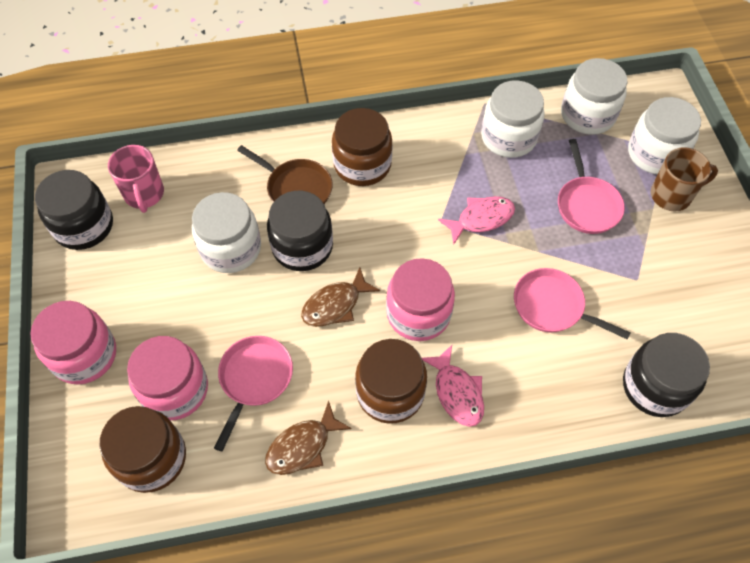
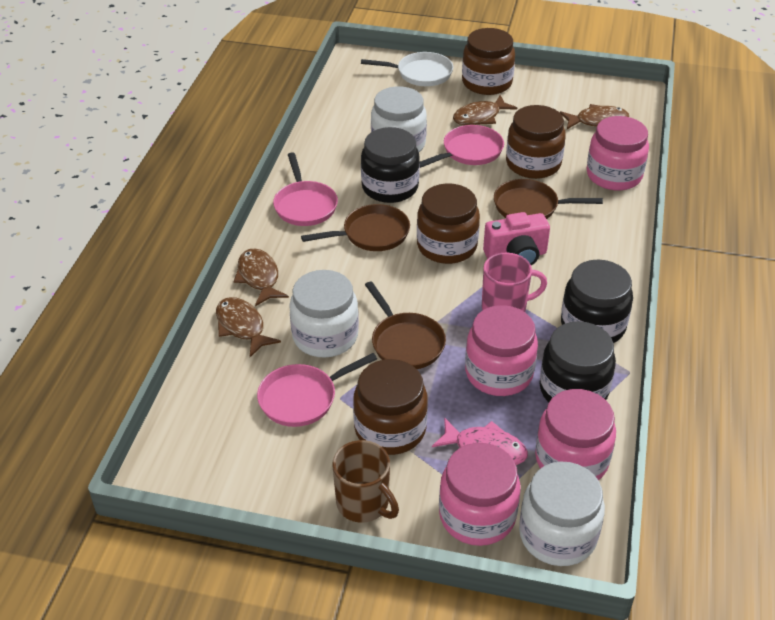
brown fish: [265,401,352,475] [301,267,380,327] = 2 -> [216,297,281,357] [234,249,289,306] [453,95,517,125] [560,104,629,129] = 4
brown jar: [99,406,186,493] [332,108,392,186] [355,339,427,424] = 3 -> [353,359,428,455] [417,183,480,264] [462,28,515,95] [506,105,566,179] = 4
brown pan: [237,145,333,204] = 1 -> [301,204,410,251] [365,281,446,369] [494,179,603,219] = 3
pink camera: none = 0 -> [483,212,550,266] = 1
pink fish: [422,345,484,427] [438,196,515,244] = 2 -> [432,417,528,465] = 1
pink jar: [30,301,116,385] [127,336,208,420] [386,258,455,341] = 3 -> [439,443,520,546] [465,305,538,396] [535,389,616,480] [586,116,649,190] = 4
white jar: [192,192,261,273] [481,81,545,158] [561,58,627,135] [628,97,701,175] = 4 -> [289,270,359,358] [371,86,427,152] [519,462,605,566] = 3
white pan: none = 0 -> [361,52,453,86] = 1

